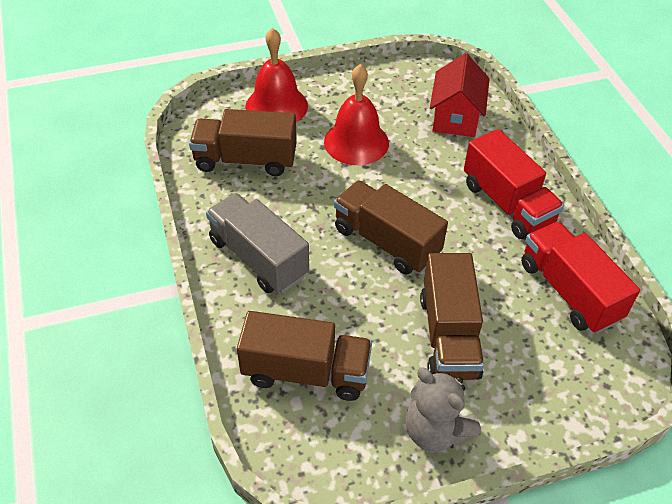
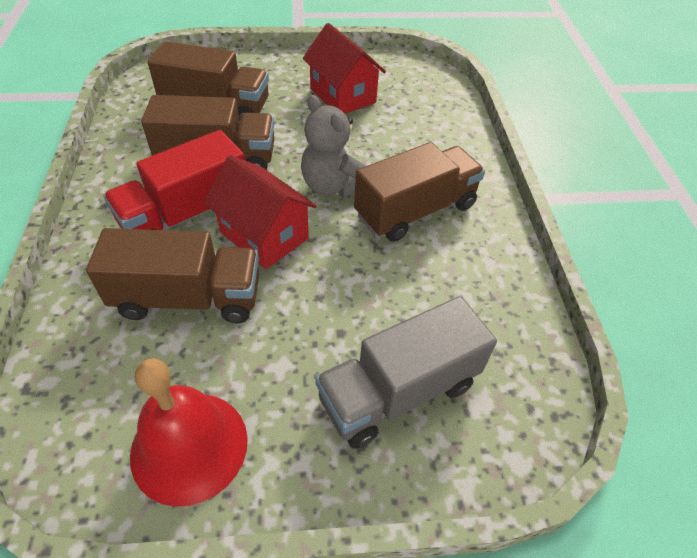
red bell: [245,28,308,122] [324,64,389,165] = 2 -> [130,358,248,507] = 1
red house: [430,53,490,137] = 1 -> [204,155,317,269] [303,23,386,114] = 2
red truck: [464,129,564,239] [521,222,640,334] = 2 -> [103,130,245,230] = 1

